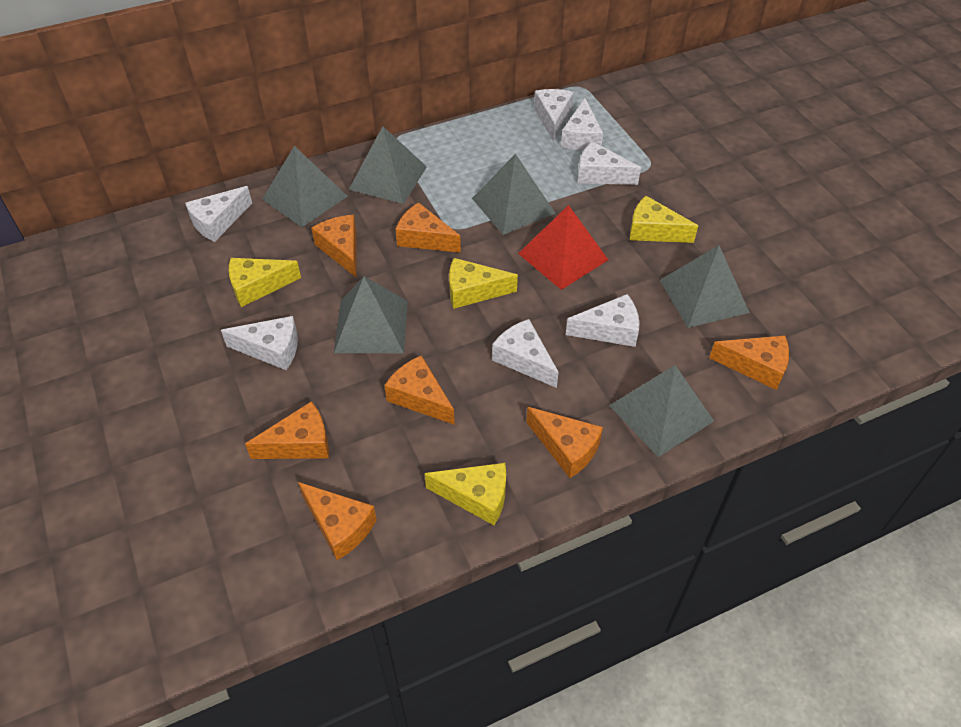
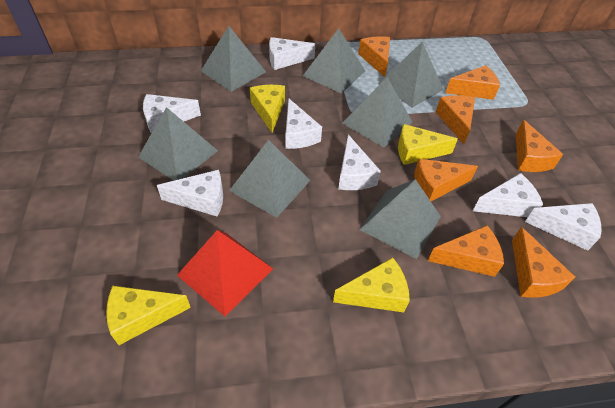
grey pyramid: [262,146,348,227] [334,276,408,353] [349,126,427,204] [472,154,555,235] [609,365,714,457] [660,245,750,328] = 6 -> [138,107,218,181] [201,26,266,92] [229,140,311,218] [303,28,365,94] [342,77,412,148] [360,179,441,259] [378,42,444,108] = 7

